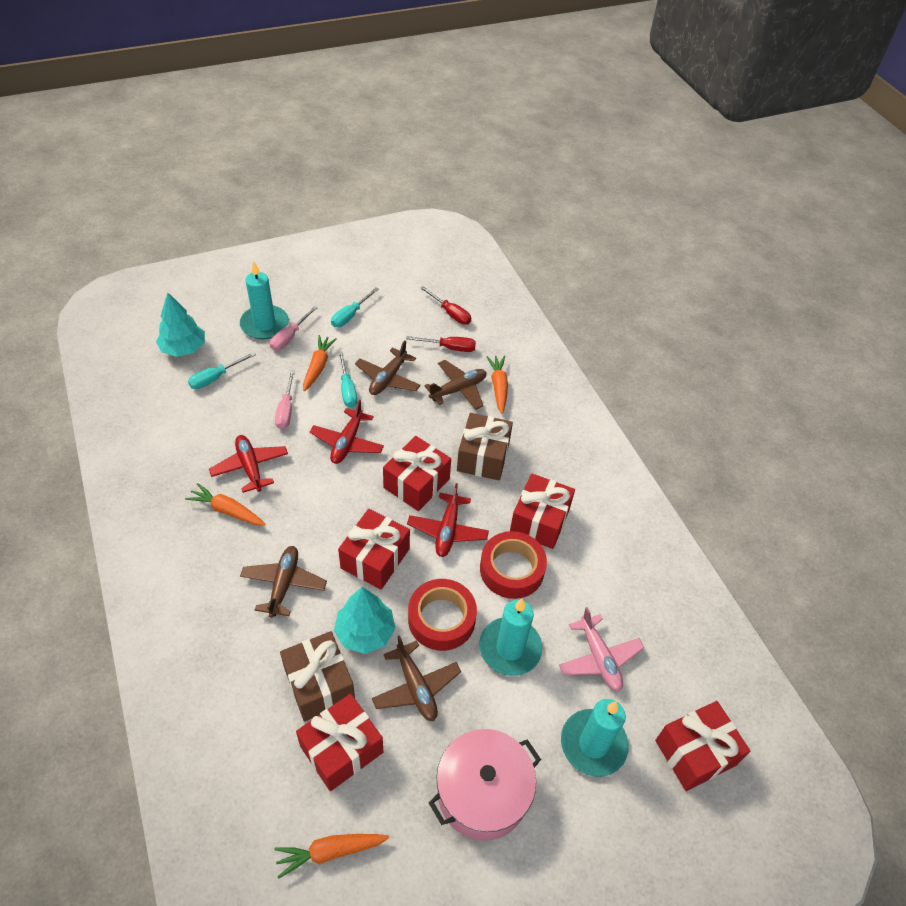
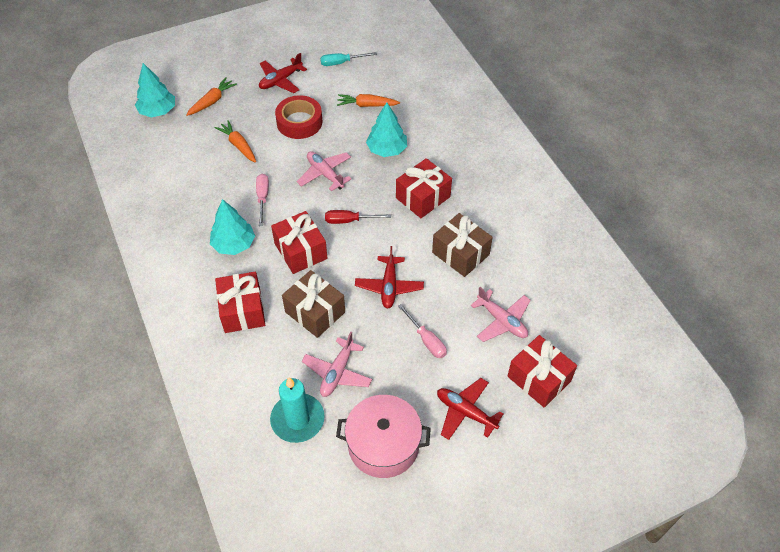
brown plane: [240,546,327,618] [355,340,421,395] [372,635,461,721] [425,360,486,410] = 4 -> none = 0
orange carrot: [185,483,266,526] [274,834,389,879] [303,335,337,391] [486,356,508,414] = 4 -> [186,78,237,116] [214,120,256,163] [337,94,400,107] = 3
pink plane: [559,607,644,692] = 1 -> [297,151,351,191] [302,332,372,397] [471,287,531,342] = 3
red gift: [296,694,383,791] [338,509,410,590] [383,436,451,511] [510,473,575,549] [655,701,750,791] = 5 -> [215,272,265,333] [271,211,328,274] [396,158,452,218] [507,335,577,408] = 4
red screwdriver: [406,336,476,352] [420,286,471,325] = 2 -> [325,210,391,224] = 1
red tape: [408,579,477,651] [480,531,547,599] = 2 -> [275,95,322,139] = 1
turquoise candle: [240,261,289,340] [479,599,543,676] [561,699,629,777] = 3 -> [270,377,325,443] = 1
turquoise screwdriver: [188,352,256,389] [331,287,379,327] [338,351,357,407] = 3 -> [320,52,377,66] = 1
turquoise tree: [156,293,205,357] [334,587,396,654] = 2 -> [135,63,175,117] [210,199,255,255] [366,102,407,157] = 3

